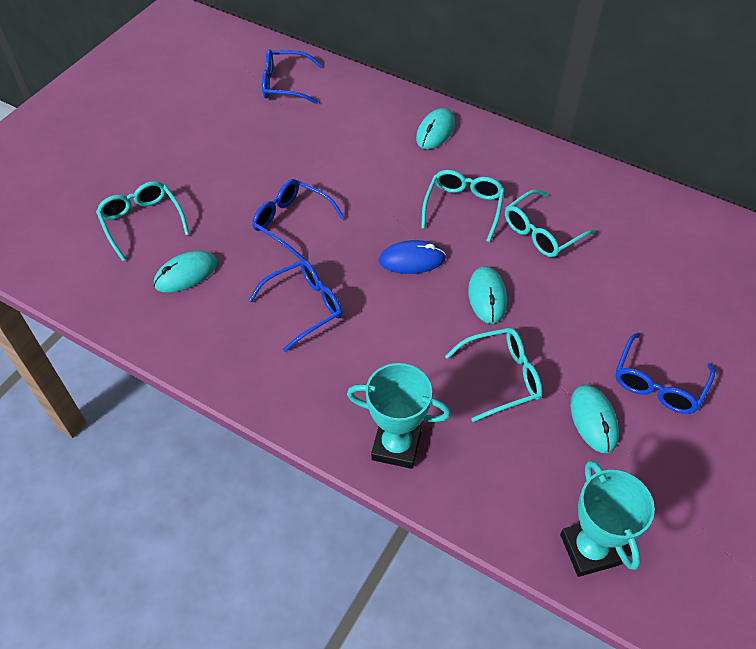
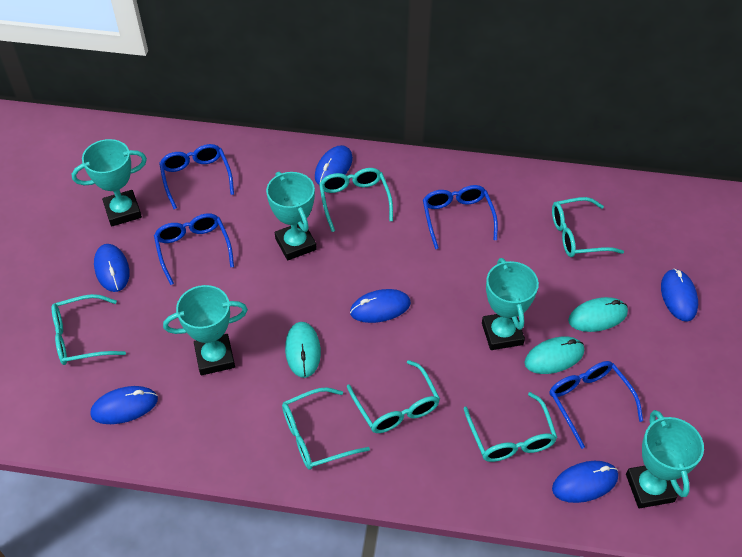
blue mouse: [379,240,446,274] = 1 -> [91,386,158,424] [94,244,130,292] [315,145,353,184] [350,289,411,323] [552,461,618,503] [661,268,698,322] = 6
turquoise glasses: [96,181,189,261] [421,170,505,242] [445,328,542,422] [505,189,596,257] = 4 -> [52,294,126,365] [282,388,370,470] [319,168,393,232] [347,360,440,433] [464,392,557,462] [552,197,624,257] = 6
turquoise mouse: [154,251,217,293] [416,108,455,149] [468,266,507,324] [570,385,619,453] = 4 -> [285,322,321,378] [524,337,584,374] [568,297,628,332] = 3
turquoise trophy: [347,363,451,469] [560,460,655,577] = 2 -> [72,139,147,226] [163,285,248,375] [266,172,317,260] [482,258,539,350] [626,410,704,508] = 5

